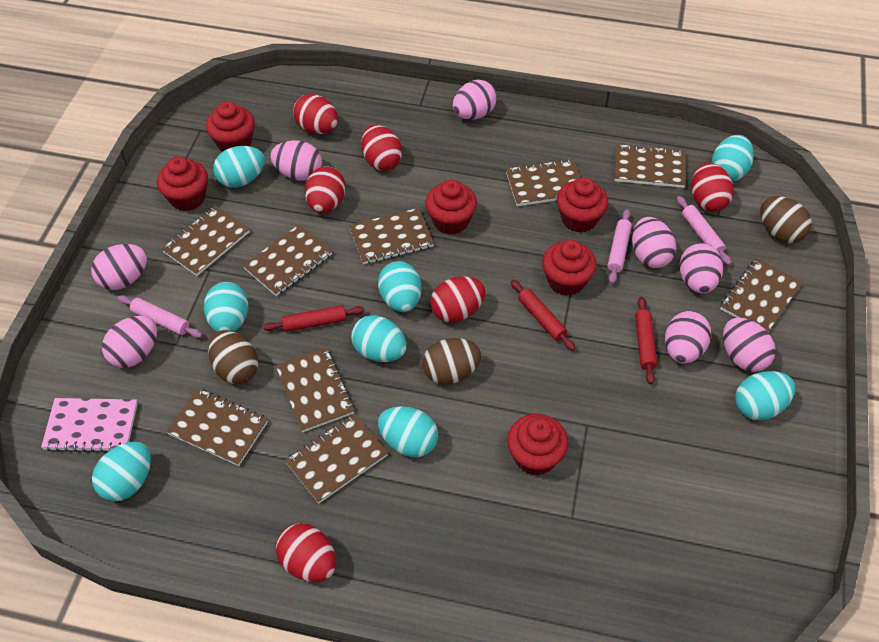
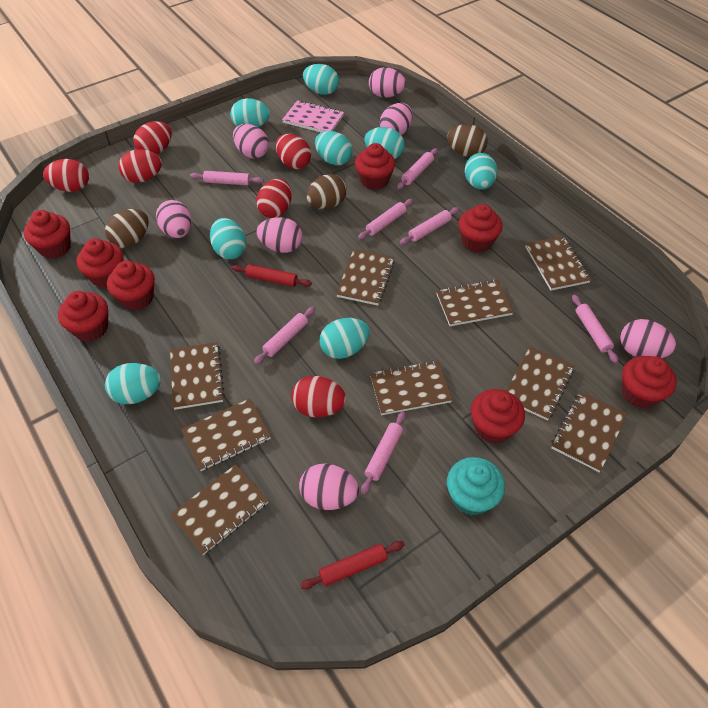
pink egg: [91,244,147,290] [102,316,157,368] [270,140,322,181] [453,80,497,120] [632,217,676,268] [665,311,711,364] [679,243,723,294] [723,317,776,372] = 8 -> [156,200,192,238] [233,124,269,159] [256,217,302,253] [299,464,359,510] [369,67,406,98] [380,103,413,135] [620,319,676,358] = 7
pink rolling pin: [118,295,202,338] [607,209,632,284] [677,196,732,265] = 3 -> [190,171,264,185] [254,306,315,365] [358,199,413,240] [361,411,406,494] [397,148,438,189] [400,207,460,245] [572,294,618,363] = 7
red cupcake: [157,157,208,211] [206,101,255,152] [425,180,477,235] [507,414,568,476] [542,240,597,296] [557,178,608,233] = 6 -> [24,210,71,259] [58,291,108,342] [76,238,124,288] [107,260,155,311] [355,143,395,190] [458,204,503,253] [471,389,525,444] [622,356,677,409] = 8
red rolling pin: [263,305,365,332] [511,280,575,351] [635,297,657,384] = 3 -> [232,264,312,287] [300,541,405,589] = 2
turquoise cupcake: none = 0 -> [447,457,505,516] = 1

